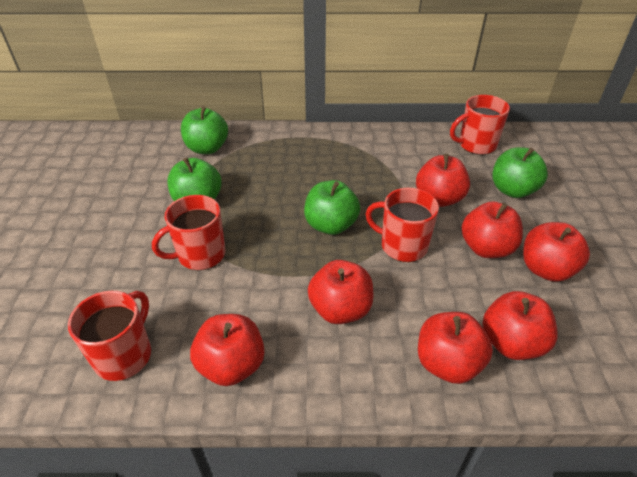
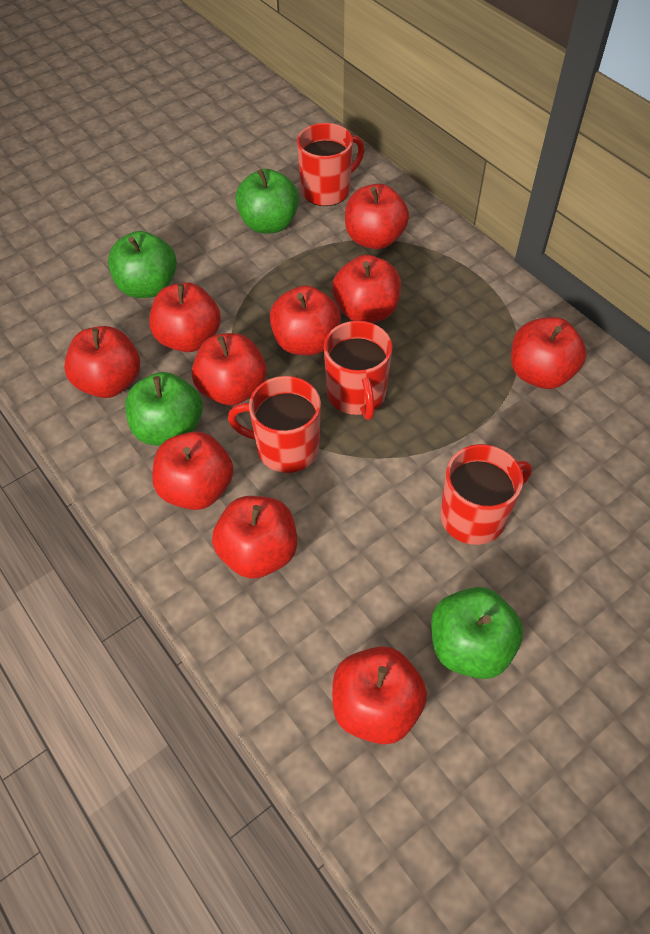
red apple: [190,314,265,386] [308,260,373,324] [416,154,470,207] [418,312,493,384] [462,202,523,258] [483,291,558,360] [523,222,590,282] = 7 -> [64,326,140,398] [149,282,221,352] [152,431,234,510] [192,333,267,406] [212,496,297,579] [270,285,341,355] [332,255,401,323] [332,646,427,745] [345,184,409,249] [511,317,587,389] = 10

